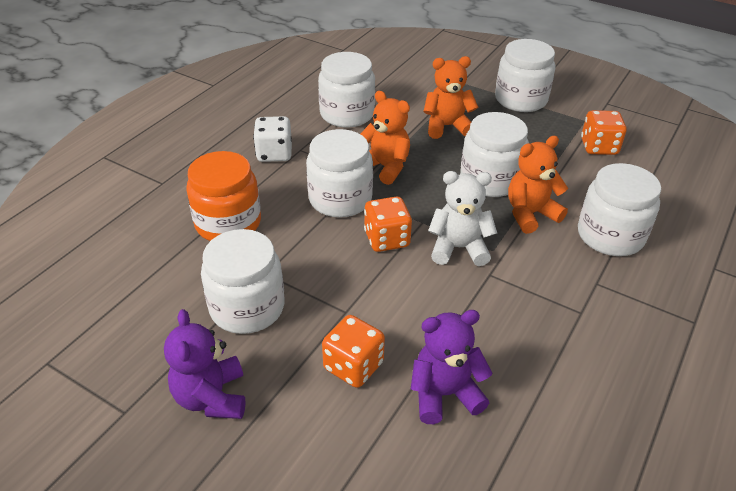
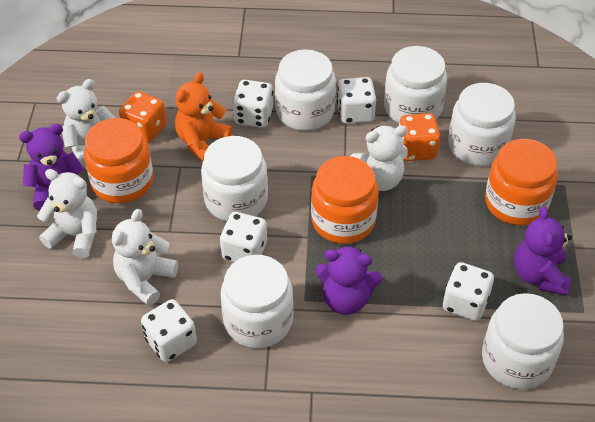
orange dice: [322,315,385,388] [364,196,412,252] [581,110,627,155] = 3 -> [119,91,167,143] [399,113,440,161] = 2
orange jar: [186,151,261,241] = 1 -> [84,118,153,203] [311,156,379,244] [485,139,558,225] = 3
orange teddy bear: [361,91,410,185] [423,56,478,139] [508,136,568,234] = 3 -> [175,72,233,162] = 1
purple teddy bear: [164,309,245,419] [411,310,493,424] = 2 -> [19,124,84,211] [315,245,382,315] [514,206,572,295] = 3
white dice: [253,116,292,162] = 1 -> [141,299,197,362] [220,212,267,262] [233,80,273,128] [337,77,376,124] [443,262,494,321] = 5
white teddy bear: [428,171,497,266] = 1 -> [37,169,97,258] [57,79,115,169] [112,209,178,306] [350,125,408,191] = 4

